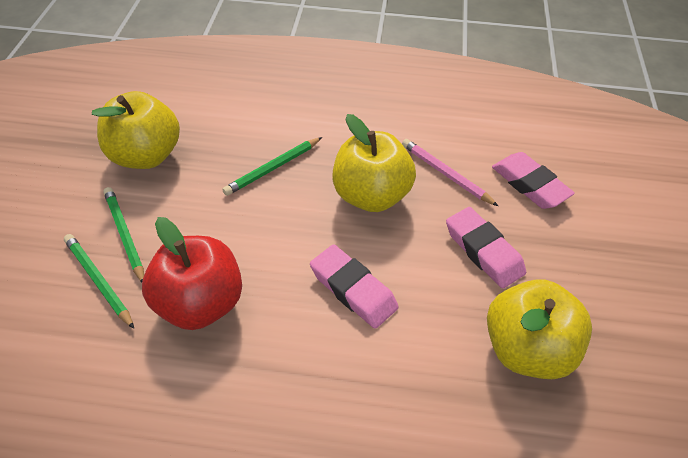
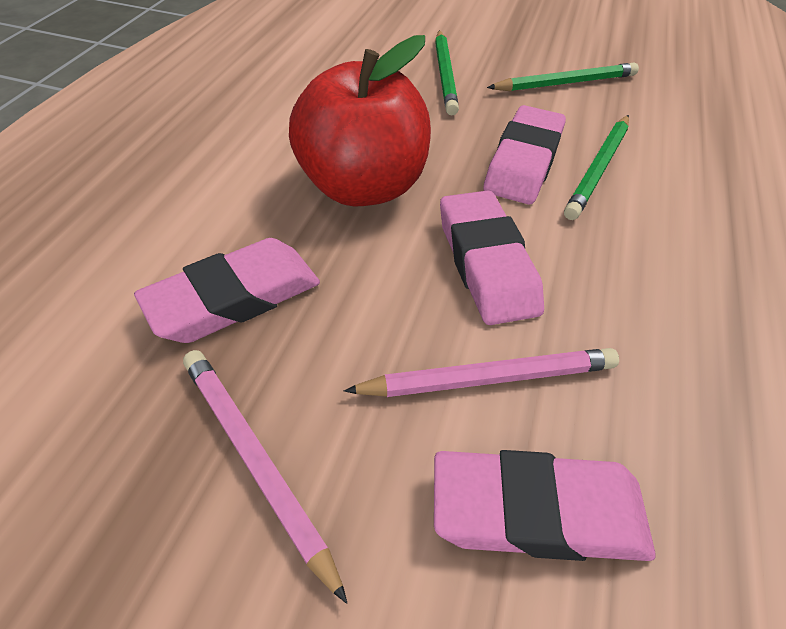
pink eraser: [310,244,399,329] [446,207,526,289] [492,152,575,209] = 3 -> [134,238,320,343] [434,450,655,561] [440,191,544,325] [483,105,566,205] = 4
pink pencil: [402,139,498,206] = 1 -> [183,350,347,604] [344,348,619,397] = 2
yellow apple: [92,91,180,169] [332,114,416,212] [487,279,592,379] = 3 -> none = 0

